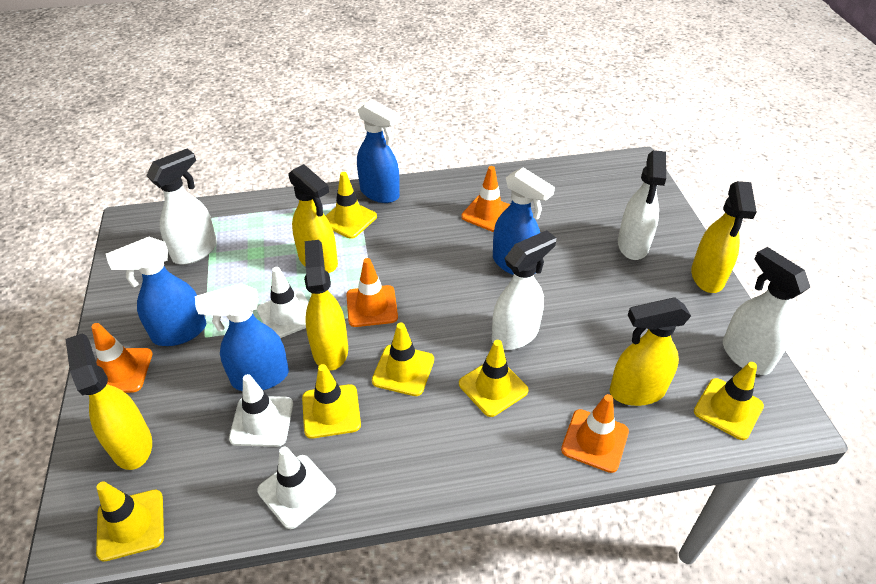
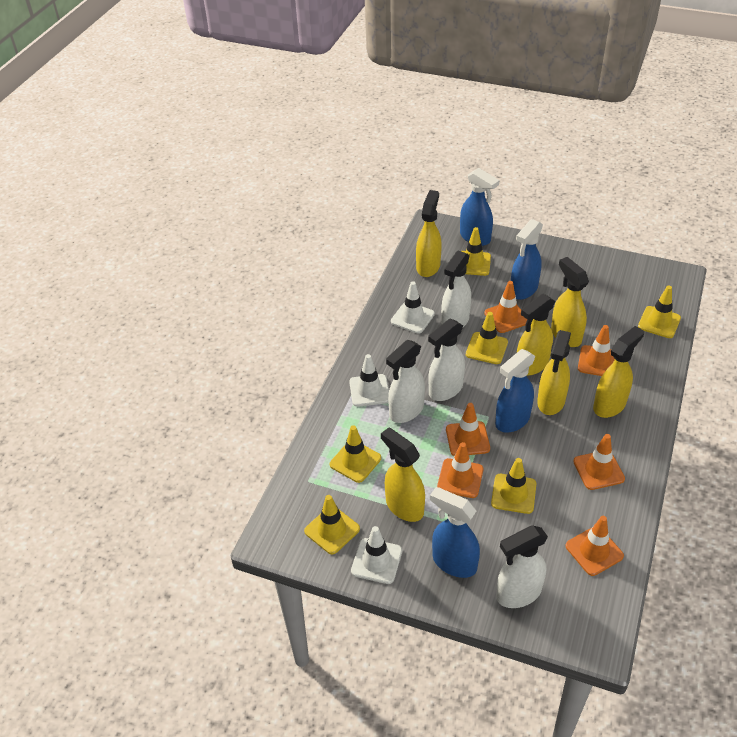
orange traffic cone: [91,323,152,393] [346,258,398,327] [461,166,510,232] [561,394,629,473] = 4 -> [437,442,483,498] [446,403,490,456] [484,281,527,333] [566,516,624,576] [573,434,625,490] [578,325,615,376] = 6
yellow spray bottle: [66,333,152,470] [288,164,338,273] [304,240,348,371] [609,298,691,406] [691,181,757,293] = 5 -> [381,428,425,522] [416,190,442,277] [517,294,555,376] [537,330,571,415] [551,257,589,347] [593,326,644,418] = 6

